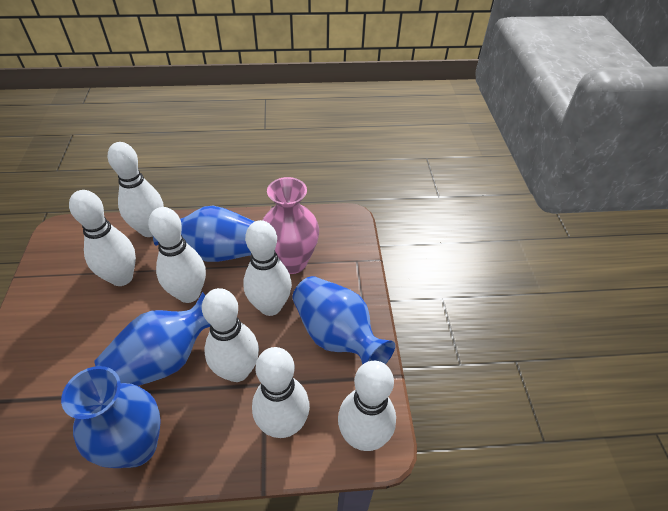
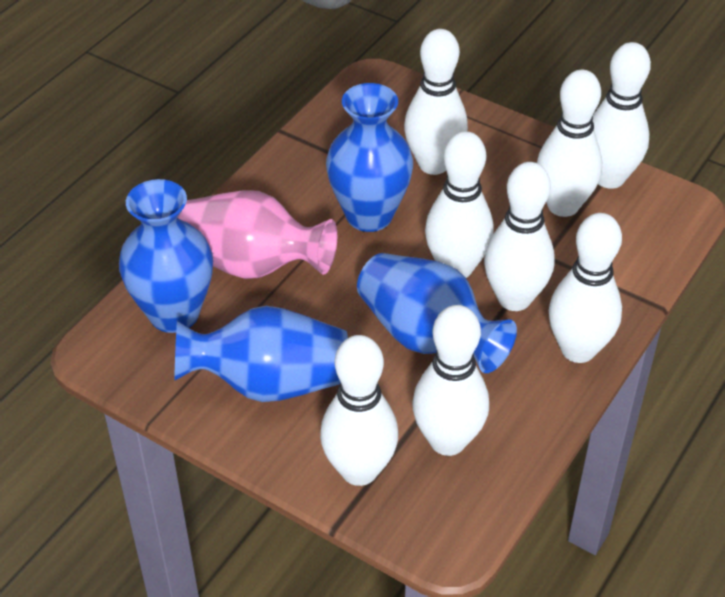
white bowling pin: [69,190,136,286] [108,142,164,237] [148,207,206,303] [202,288,259,382] [243,220,292,316] [252,347,310,438] [338,361,396,451] = 7 -> [320,335,398,486] [404,29,468,175] [412,305,489,456] [425,131,494,278] [484,162,555,311] [537,70,602,217] [549,213,622,363] [593,42,651,189] = 8

